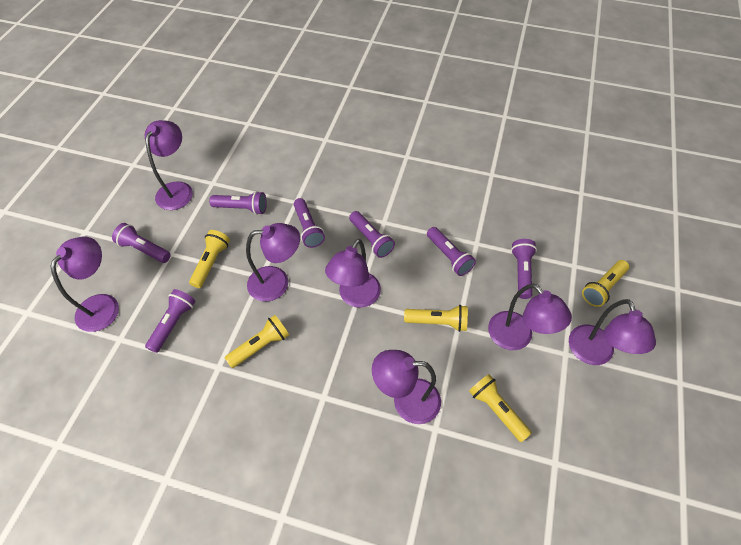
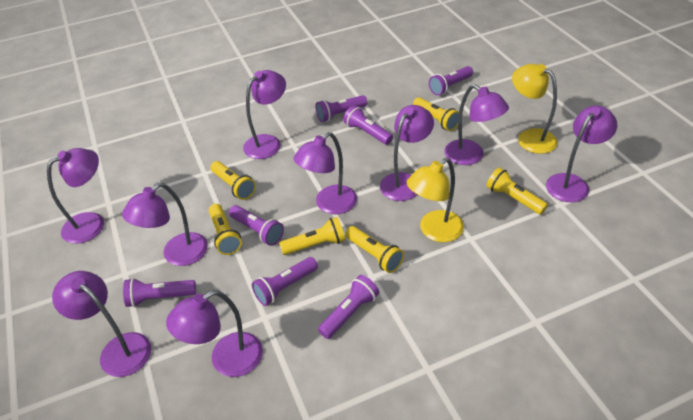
purple lamp: [51,237,119,332] [145,120,193,210] [246,223,300,302] [325,239,381,308] [372,350,441,424] [488,284,572,350] [569,299,656,365] = 7 -> [47,148,104,244] [52,271,152,377] [122,183,208,266] [166,290,263,377] [243,70,286,159] [294,132,357,214] [380,105,434,201] [444,84,509,165] [546,105,617,202] = 9
yellow flashlight: [189,230,230,288] [225,315,289,368] [404,305,468,332] [469,374,532,442] [582,260,629,307] = 5 -> [209,204,242,255] [210,161,256,200] [279,217,345,255] [345,226,404,273] [413,97,459,131] [486,167,548,215] = 6
yellow lamp: none = 0 -> [407,158,464,242] [512,64,558,154] = 2

